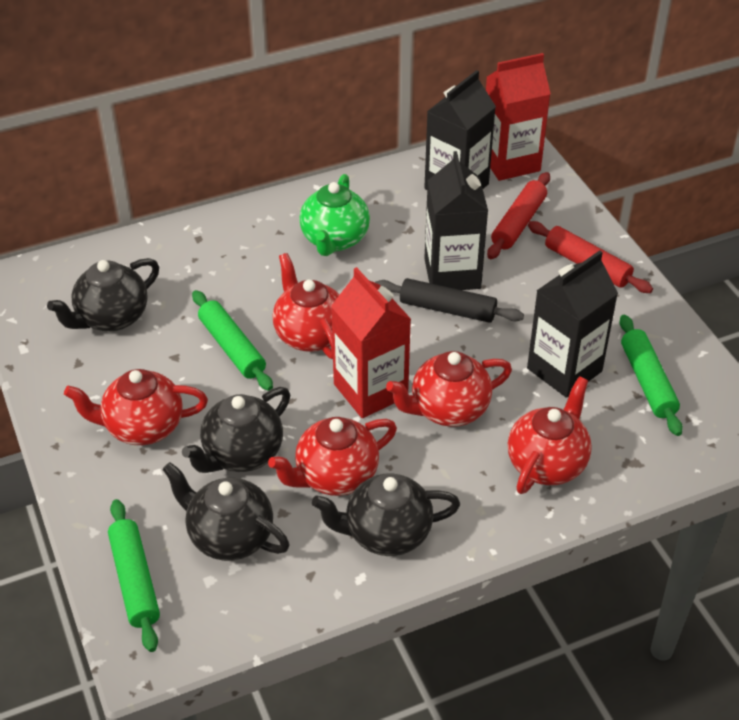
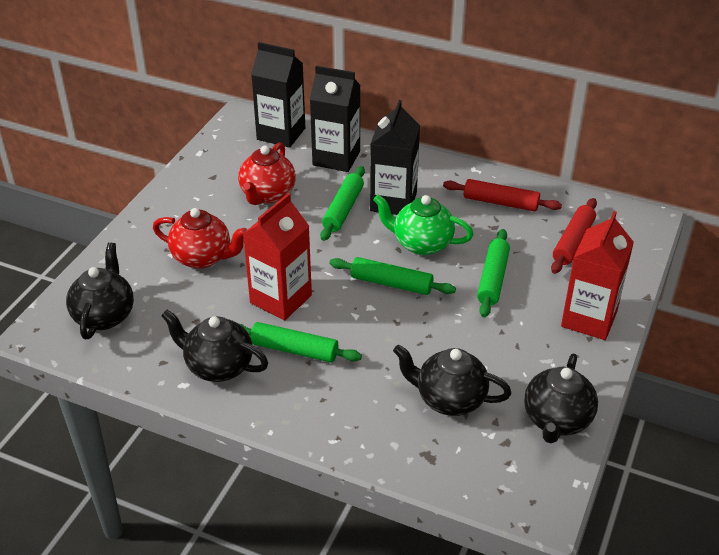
black rolling pin: [375,278,524,323] = 1 -> none = 0
green rolling pin: [108,499,160,652] [192,290,273,391] [619,315,683,436] = 3 -> [238,322,362,362] [320,166,365,241] [330,257,456,295] [477,229,510,317] = 4
red teapot: [64,369,208,445] [268,417,397,496] [273,253,340,359] [386,351,512,427] [508,376,592,494] = 5 -> [153,208,247,269] [238,142,296,205] = 2

